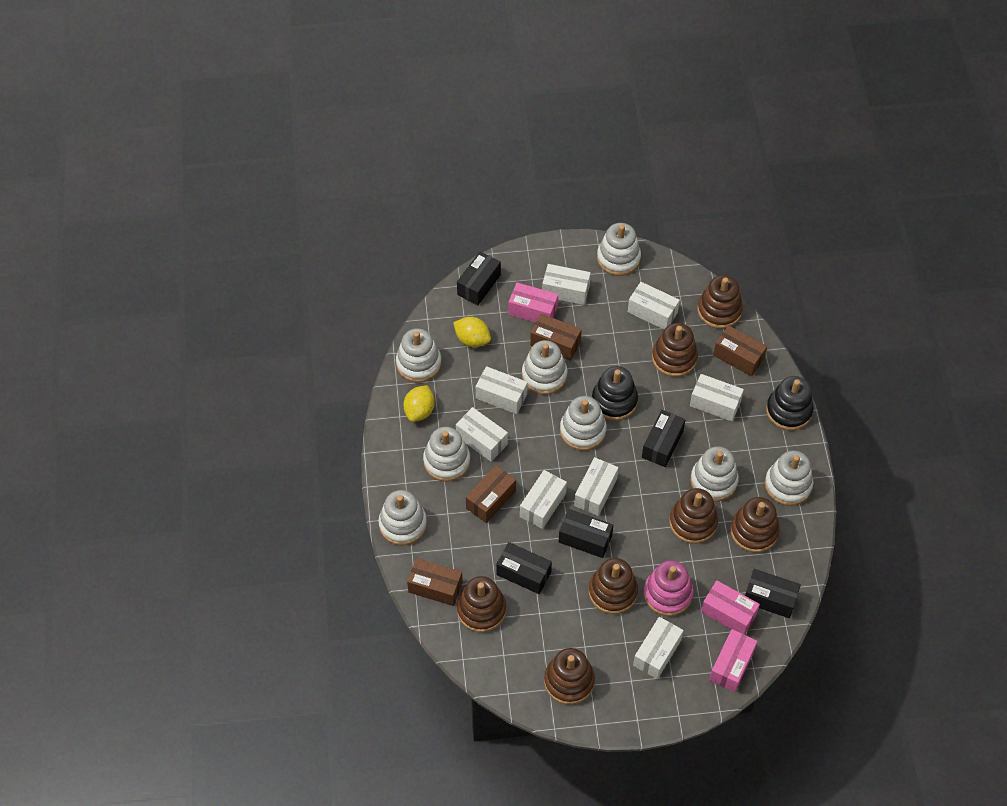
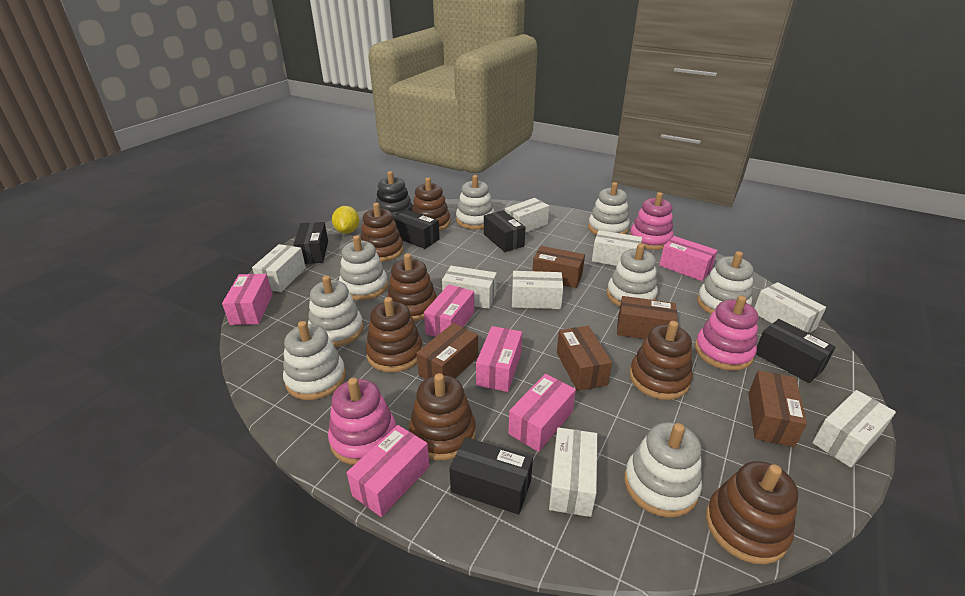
black stacking toy: [592,366,638,421] [766,376,814,430] = 2 -> [376,171,413,217] = 1
brown box: [407,558,463,606] [466,465,516,523] [530,314,582,361] [713,325,767,376] = 4 -> [416,323,478,379] [532,246,585,288] [557,326,612,391] [617,296,677,339] [748,370,807,447] = 5
pink box: [509,282,558,323] [701,580,760,635] [709,629,757,692] = 3 -> [222,274,273,325] [347,425,430,517] [424,285,474,337] [476,326,522,392] [508,374,576,452] [659,236,718,281] = 6
pink stacking toy: [644,560,694,616] = 1 -> [328,378,396,465] [630,192,674,250] [695,296,758,371] = 3
yellow lemon: [403,385,435,422] [453,317,491,347] = 2 -> [332,206,360,234] = 1

